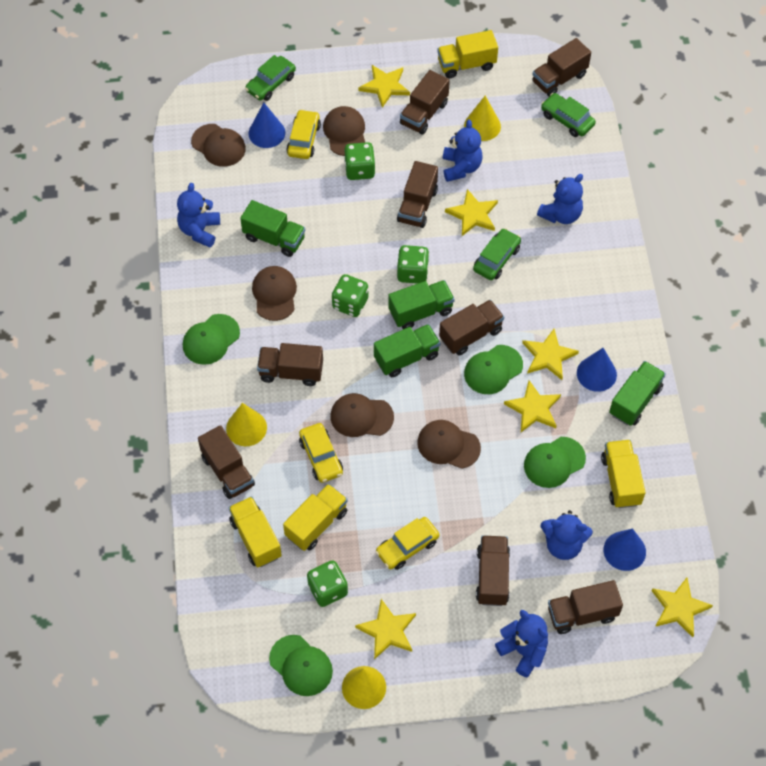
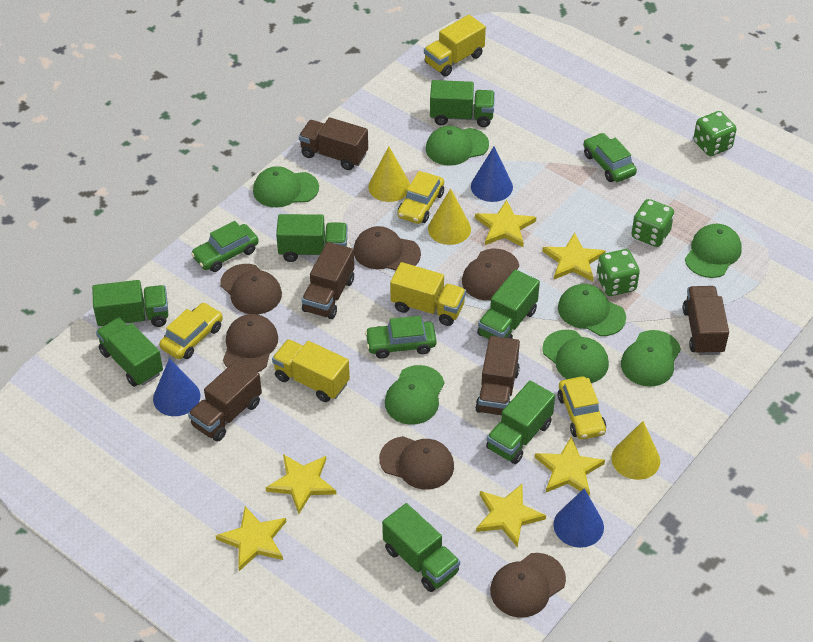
blue teddy bear: [177,183,220,247] [443,119,483,182] [495,610,548,678] [537,174,583,224] [540,510,593,560] = 5 -> none = 0
brown cap: [191,124,246,167] [252,266,297,321] [323,106,365,156] [330,393,394,437] [417,420,481,469] = 5 -> [220,264,282,314] [223,314,278,372] [353,226,421,270] [379,436,454,489] [462,249,519,301] [490,553,566,617] = 6
brown truck: [198,425,255,499] [257,343,323,386] [397,161,438,228] [400,70,450,135] [439,300,504,356] [476,535,510,606] [532,38,591,97] [548,580,623,634] = 8 -> [188,359,262,442] [299,117,368,170] [302,242,354,319] [475,336,520,415] [683,286,729,355] = 5
green cap: [183,314,240,365] [269,635,333,696] [464,345,523,394] [524,437,586,488] = 4 -> [253,166,319,207] [385,365,444,425] [426,126,489,166] [542,330,609,383] [558,284,626,336] [621,330,681,387] [685,224,742,278] = 7
green dice: [307,560,348,607] [332,274,368,317] [344,142,375,180] [397,245,429,284] = 4 -> [597,249,640,296] [631,199,674,247] [693,111,737,156] = 3
green truck: [240,200,305,257] [374,324,440,377] [388,280,455,329] [609,361,666,426] = 4 -> [92,280,168,327] [96,317,163,387] [276,214,348,262] [382,503,460,592] [430,80,495,127] [477,269,540,339] [486,381,555,464] = 7
yellow truck: [229,496,282,568] [283,484,348,551] [437,30,498,78] [601,440,646,508] = 4 -> [272,339,350,402] [390,262,466,326] [424,15,486,77] = 3

